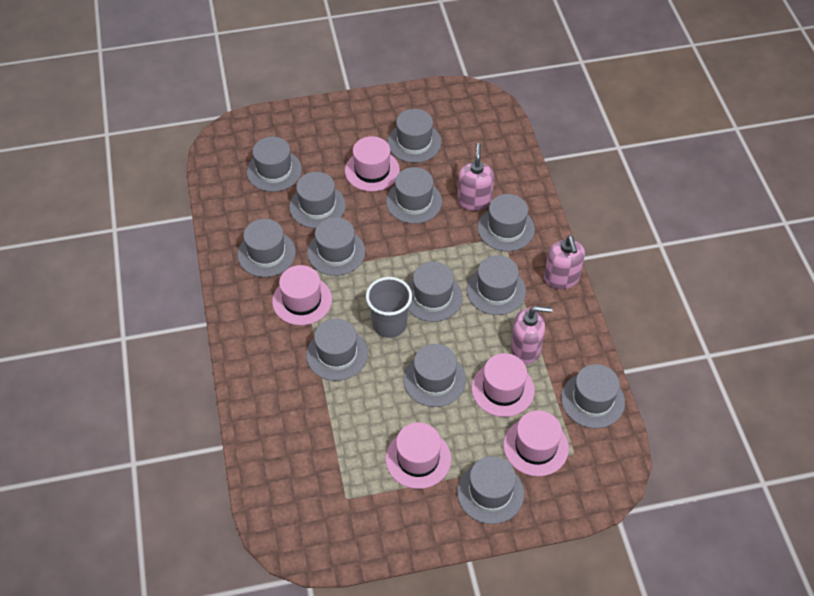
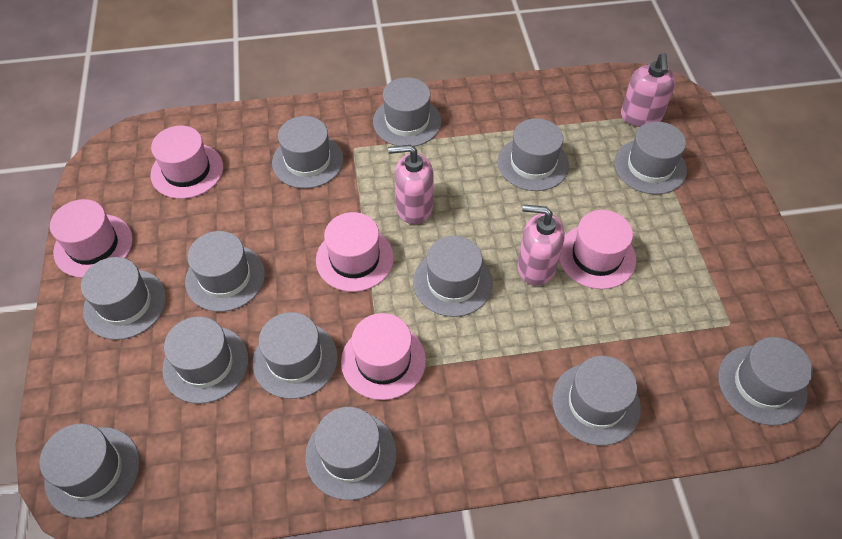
grey cup: [366,277,412,338] = 1 -> none = 0

